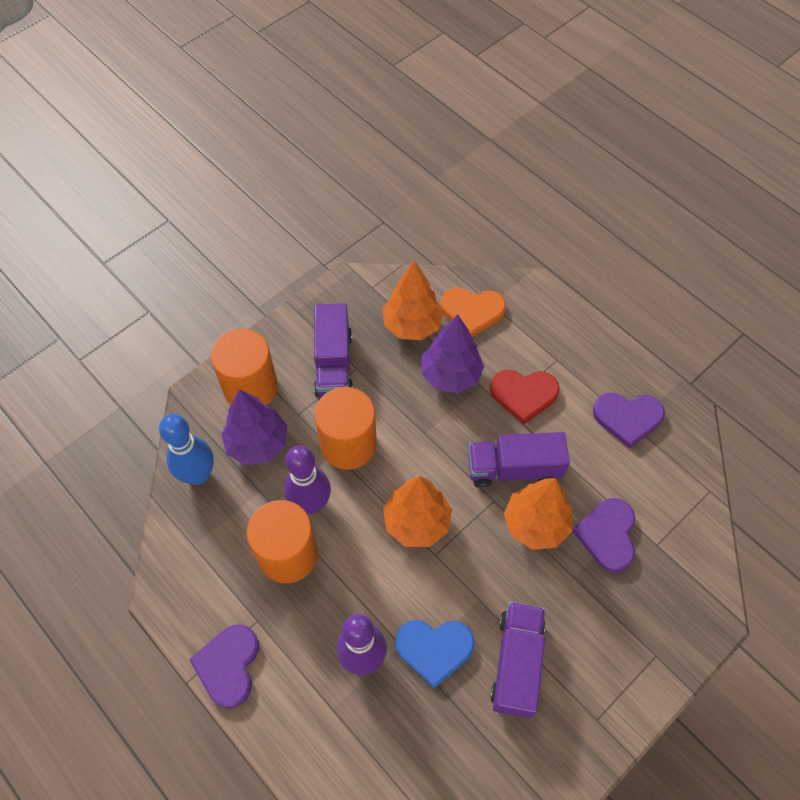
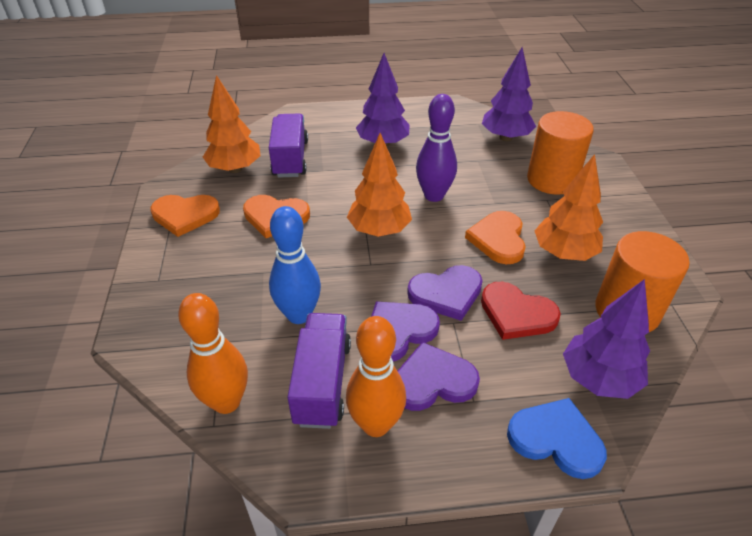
orange bowling pin: none = 0 -> [178,293,248,414] [346,316,406,437] = 2
orange cylinder: [211,329,278,405] [247,500,318,583] [314,387,377,470] = 3 -> [527,111,594,195] [595,231,690,332] = 2
orange heart: [440,288,506,337] = 1 -> [150,195,220,237] [243,195,310,238] [465,211,526,264] = 3
purple bowling pin: [284,446,331,514] [336,614,387,675] = 2 -> [416,94,457,202] = 1
purple tree: [221,389,287,465] [421,314,484,393] = 2 -> [356,53,410,147] [482,47,536,141] [563,279,650,399] = 3
purple truck: [314,303,353,397] [468,432,570,488] [490,602,545,718] = 3 -> [269,114,308,177] [287,313,351,429] = 2

